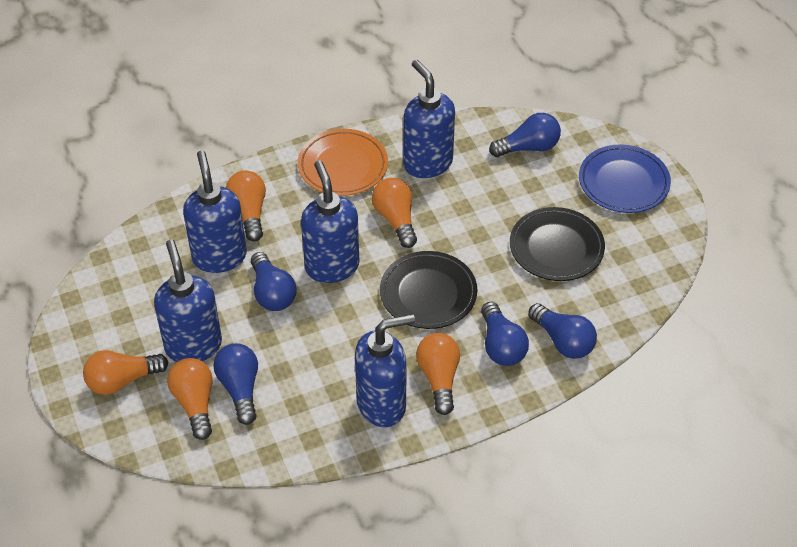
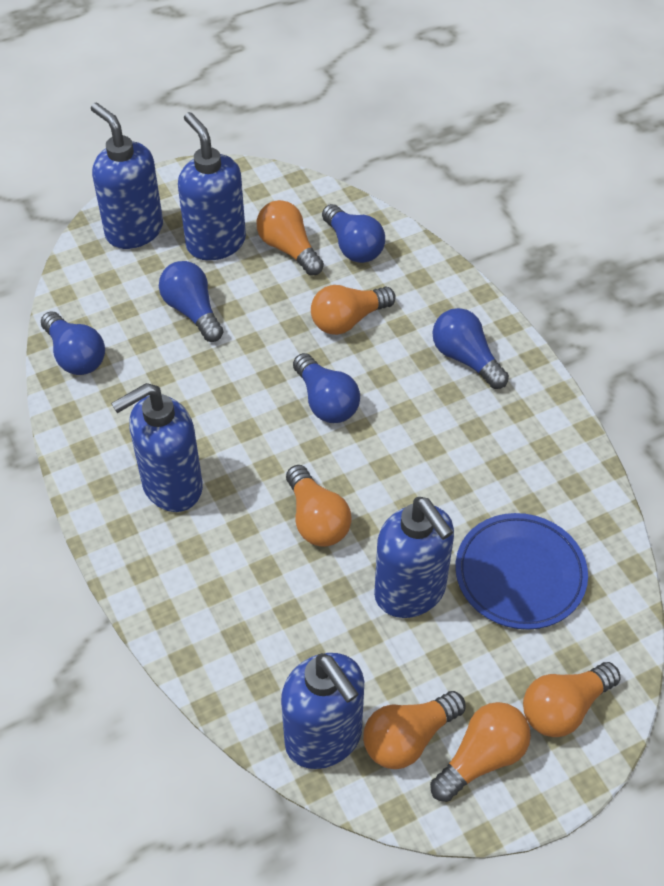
black plate: [380,251,477,329] [510,207,605,281] = 2 -> none = 0
orange light bulb: [83,350,168,395] [167,358,213,440] [226,170,266,241] [372,178,417,248] [416,333,460,415] = 5 -> [257,200,324,276] [286,465,352,547] [311,285,396,335] [363,691,466,769] [430,702,531,802] [523,662,621,737] = 6
orange plate: [298,129,388,196] = 1 -> none = 0

